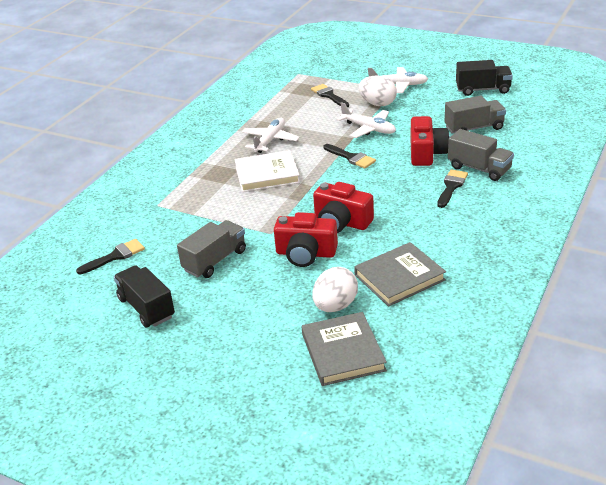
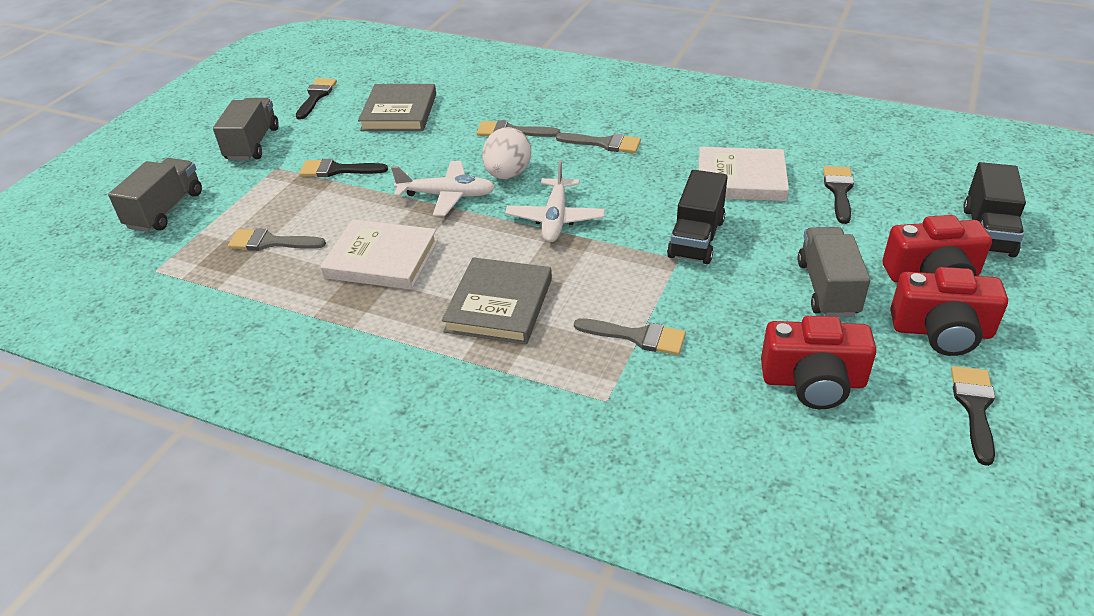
grey brush: none = 0 -> [228,228,326,251] [477,120,560,137] [556,133,641,153] [574,318,686,355] = 4
white book: [235,150,300,192] = 1 -> [320,219,438,290] [699,147,789,201] = 2
white egg: [313,267,358,312] [358,75,397,106] = 2 -> [482,127,531,179] = 1
white plane: [242,118,300,153] [336,102,396,138] [368,67,428,93] = 3 -> [391,161,495,216] [505,160,605,243] = 2

